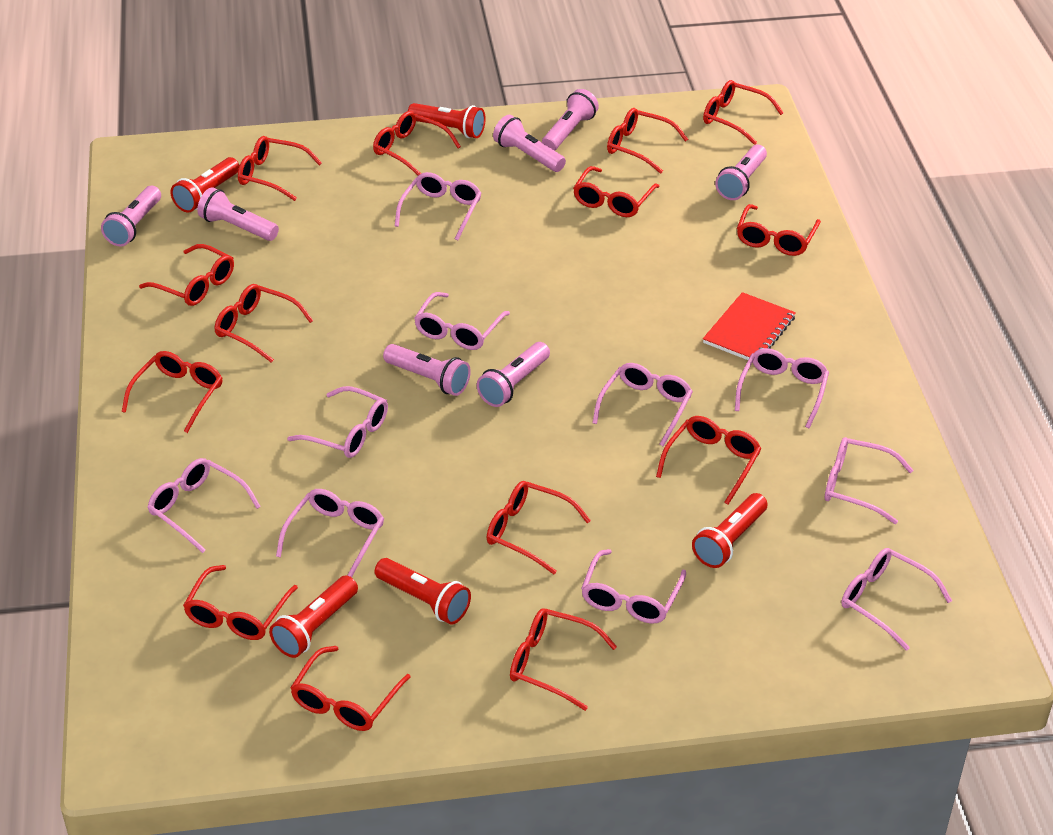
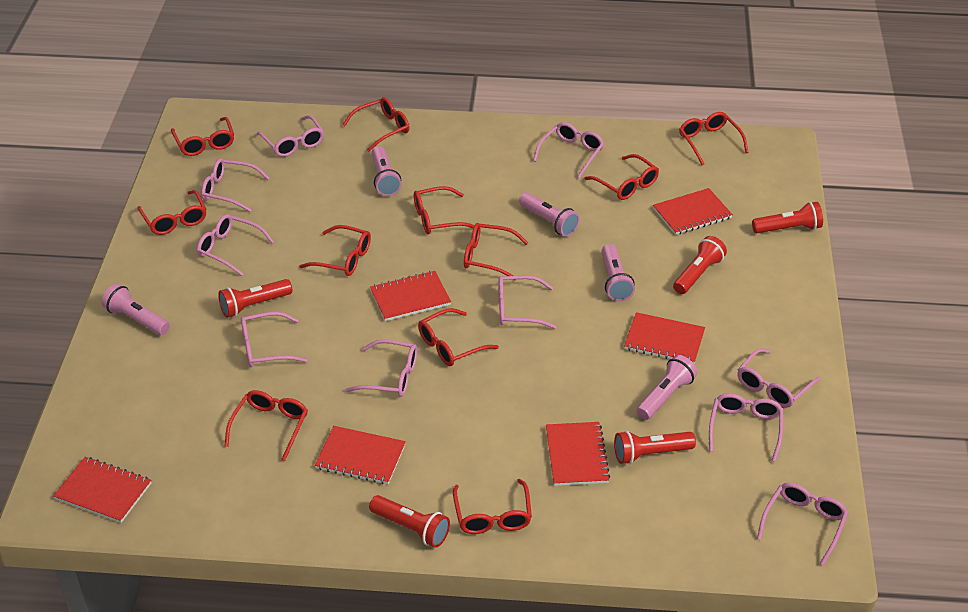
pink flashlight: [101,186,161,247] [197,187,279,241] [383,344,471,396] [477,342,550,407] [493,115,566,172] [542,89,599,151] [715,145,767,200] = 7 -> [102,284,170,335] [371,146,402,196] [519,192,580,237] [601,244,635,301] [636,355,697,420] = 5
red glasses: [121,351,222,433] [139,244,234,306] [183,565,298,640] [215,284,313,363] [238,136,322,201] [290,646,410,731] [373,111,461,175] [487,481,591,574] [510,608,617,711] [573,166,660,217] [607,108,688,174] [656,416,761,505] [703,80,784,145] [737,204,821,256] = 14 -> [137,190,207,235] [171,117,234,156] [224,390,308,462] [299,225,371,276] [342,97,410,152] [414,186,475,234] [418,308,499,366] [453,479,532,534] [464,223,528,280] [585,154,659,200] [679,112,748,165] = 11
red notebook: [703,292,796,360] = 1 -> [53,457,151,523] [315,426,406,484] [370,271,451,321] [546,422,610,486] [624,312,705,363] [653,188,733,235] = 6

